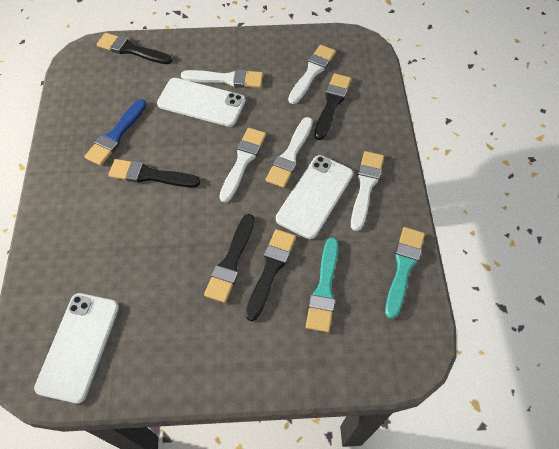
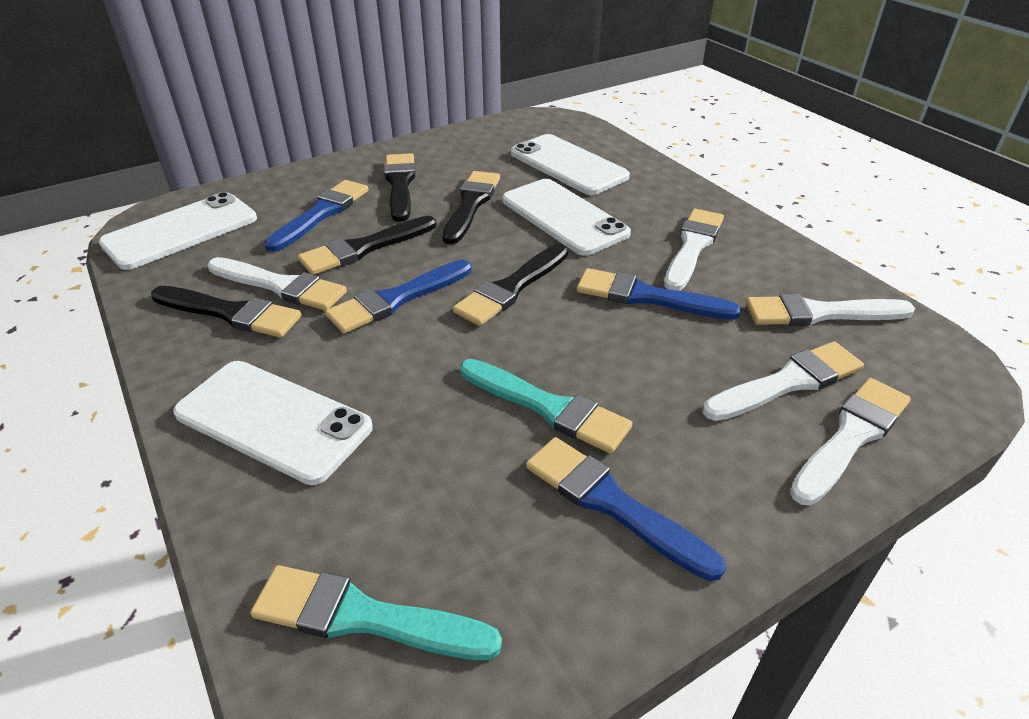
blue brush: [84,99,146,166] = 1 -> [264,180,369,252] [325,260,472,333] [526,437,726,581] [577,268,741,320] = 4
white phone: [34,293,119,404] [157,78,246,127] [276,155,353,239] = 3 -> [99,192,257,270] [173,361,373,485] [502,179,631,256] [511,134,630,195] = 4

